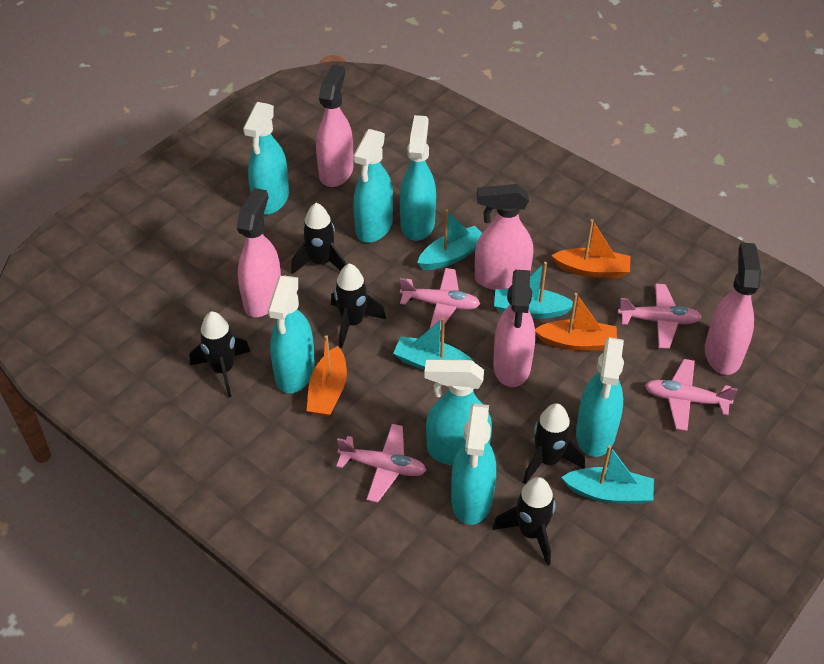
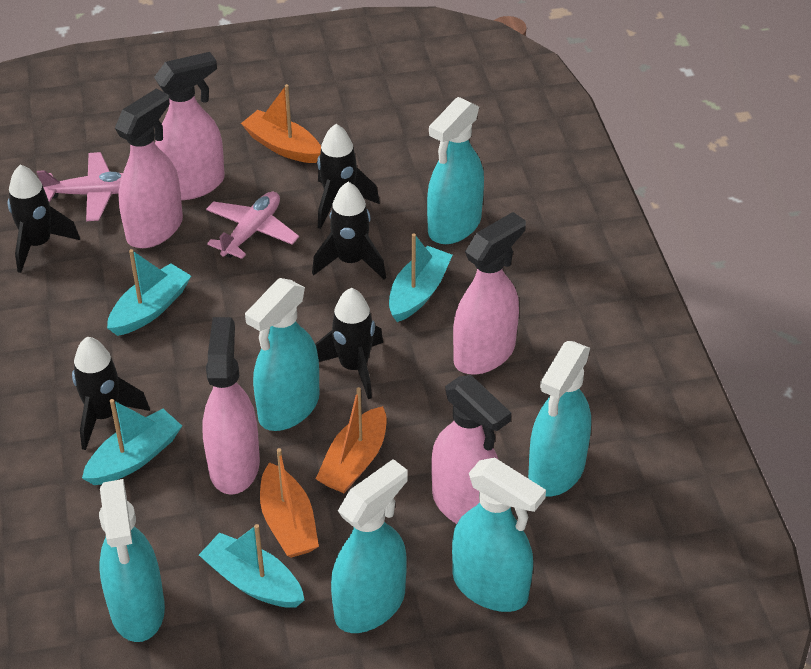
pink plane: [336,424,427,503] [400,268,480,330] [618,284,701,349] [645,359,738,431] = 4 -> [37,152,123,221] [206,192,299,259] = 2
turquoise spray bottle: [243,102,289,215] [268,275,315,393] [353,129,393,243] [400,115,436,241] [424,360,492,466] [451,403,496,525] [576,337,624,457] = 7 -> [99,479,165,642] [245,278,319,431] [331,459,408,633] [427,97,484,244] [452,458,546,612] [528,341,591,496] = 6

